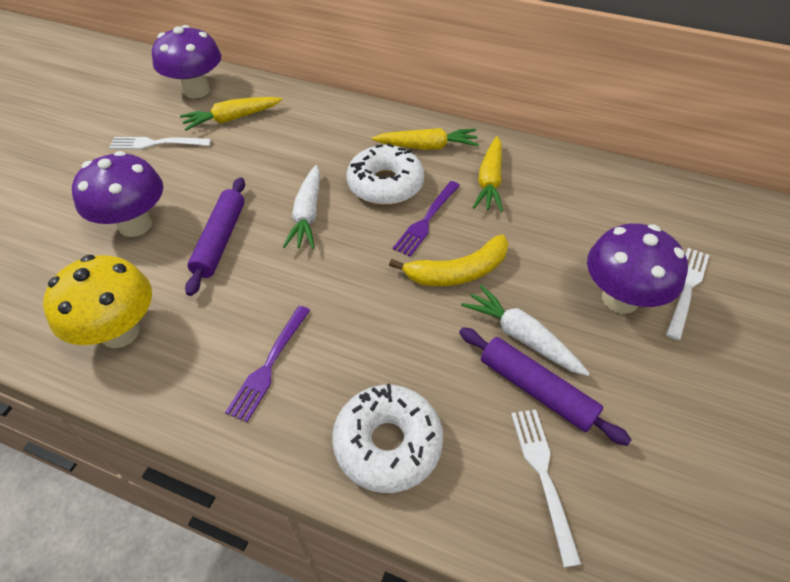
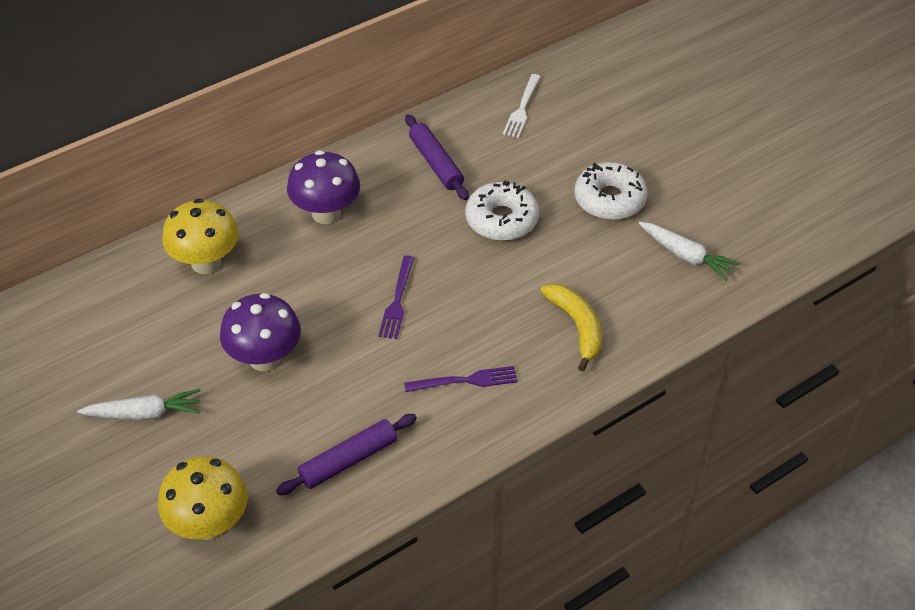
purple mushroom: [72,151,163,237] [152,25,221,98] [587,223,688,314] = 3 -> [220,293,301,371] [287,150,360,224] = 2
white fork: [109,137,211,149] [511,409,581,567] [666,248,709,340] = 3 -> [503,74,541,138] = 1
yellow carrot: [180,97,282,131] [372,128,479,150] [473,136,503,212] = 3 -> none = 0
yellow mushroom: [43,255,152,348] = 1 -> [158,456,248,540] [162,199,239,274] = 2

